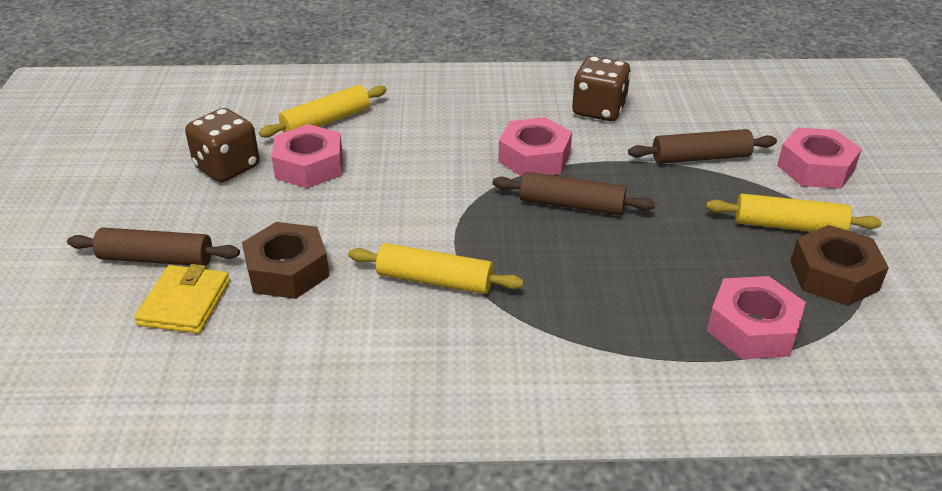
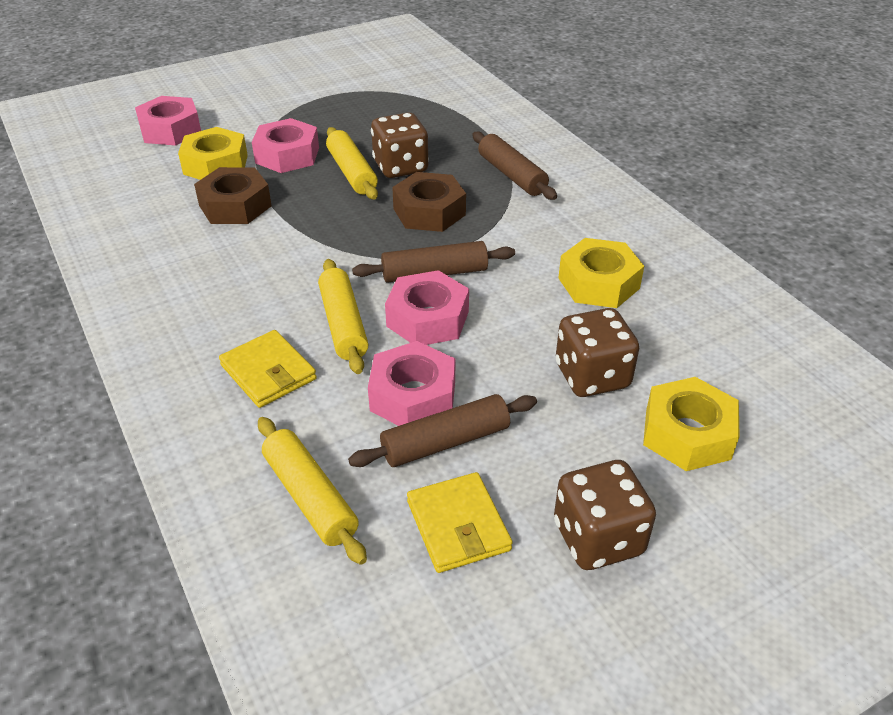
brown dice: [185,108,260,182] [572,56,631,121] = 2 -> [371,112,429,178] [554,460,656,570] [556,308,639,397] = 3
yellow nut: none = 0 -> [178,127,248,180] [558,238,644,308] [643,377,740,471] = 3
yellow wallet: [134,264,230,334] = 1 -> [219,330,317,408] [407,472,513,573] = 2

